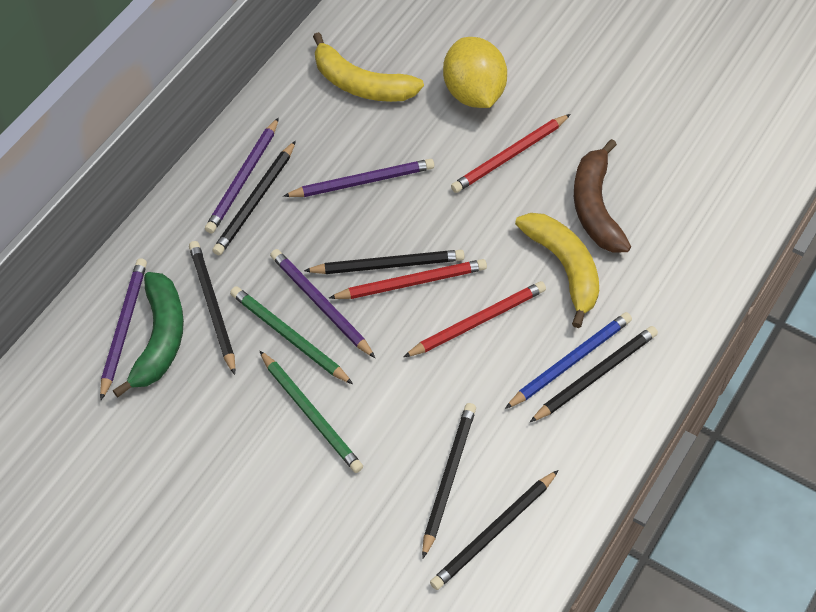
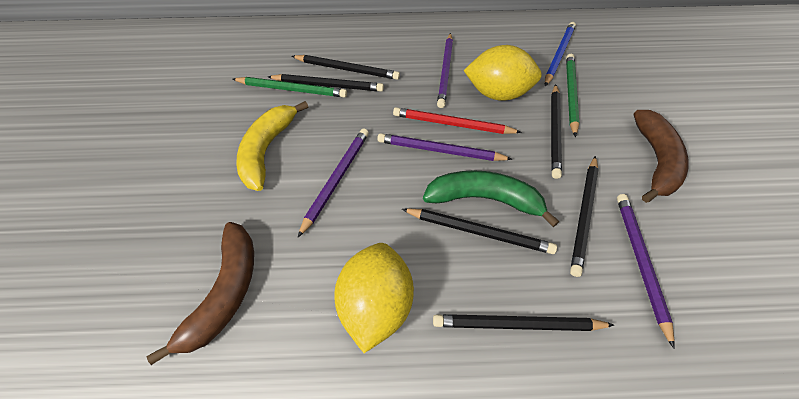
brown banana: [574,139,631,253] = 1 -> [146,222,254,365] [633,110,689,203] = 2
red pencil: [329,259,487,299] [404,281,546,357] [451,114,571,193] = 3 -> [393,107,522,134] = 1
yellow banana: [313,32,424,102] [515,213,599,328] = 2 -> [236,101,308,191] = 1
yellow lemon: [443,37,507,108] = 1 -> [334,243,414,353] [463,45,542,101] = 2

